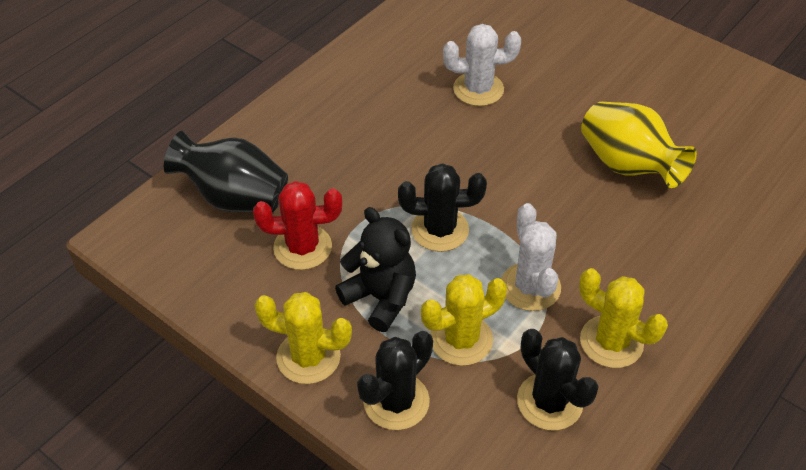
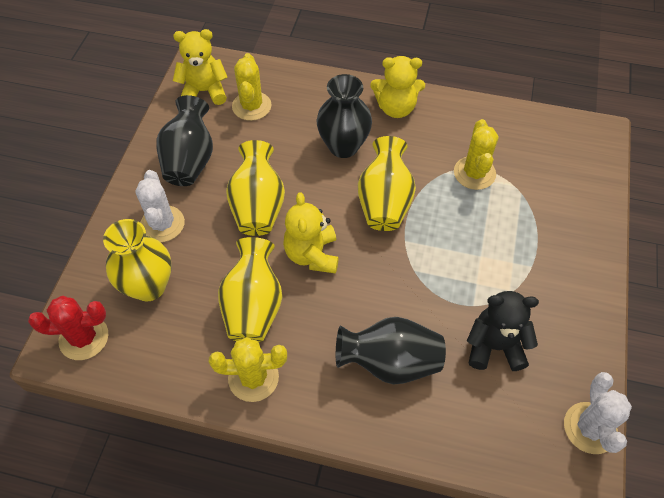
black cactus: [357,331,433,430] [398,163,487,252] [517,329,599,431] = 3 -> none = 0
black vase: [164,131,288,212] = 1 -> [156,95,213,186] [317,74,372,158] [336,317,446,385] = 3
yellow teddy bear: none = 0 -> [173,29,228,105] [283,192,339,274] [370,56,425,118] = 3
yellow vase: [581,102,697,188] = 1 -> [103,219,172,301] [218,237,282,342] [226,140,285,236] [358,136,416,231] = 4

